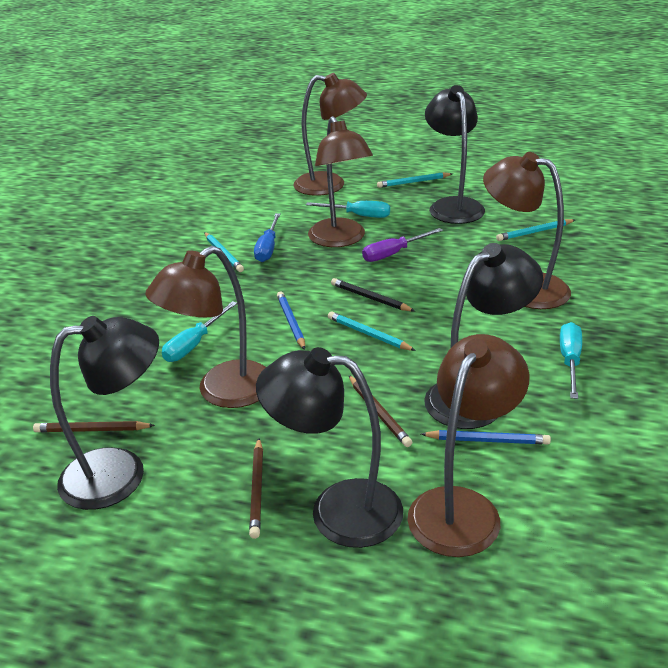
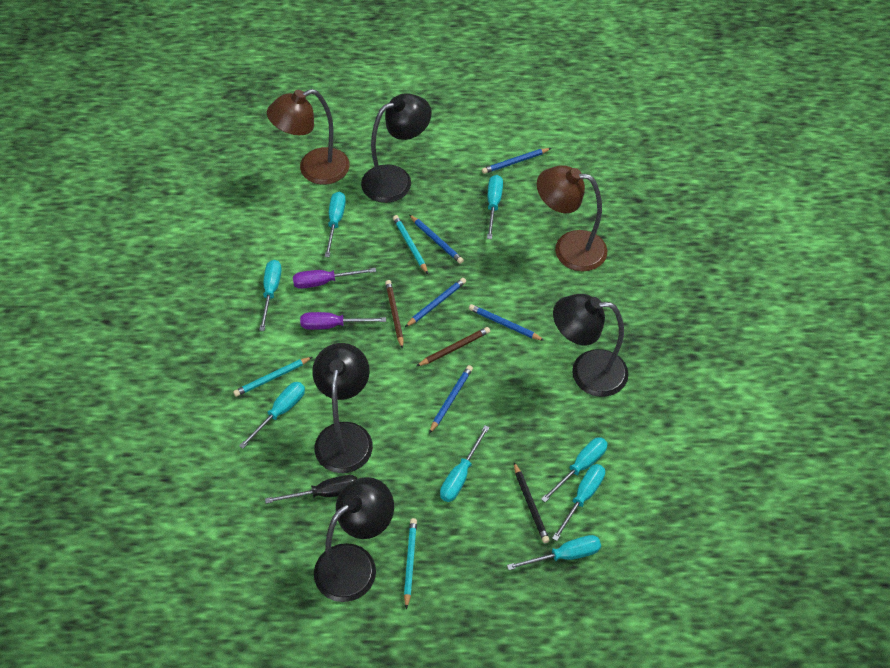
black screwdriver: none = 0 -> [265,475,357,504] = 1
blue pencil: [277,292,305,350] [421,430,551,445] = 2 -> [405,278,466,327] [409,215,464,264] [429,365,473,434] [469,304,545,341] [482,148,551,174] = 5
blue screwdriver: [254,213,281,262] = 1 -> none = 0
brown lamp: [145,246,266,408] [293,73,367,196] [308,116,373,247] [407,334,529,557] [483,152,571,309] = 5 -> [267,89,350,185] [537,165,607,271] = 2
brown pencil: [33,421,155,432] [249,438,263,539] [349,375,412,447] = 3 -> [385,280,404,349] [417,327,490,366] = 2
purple screwdriver: [362,228,443,262] = 1 -> [293,268,376,289] [300,312,386,330] = 2
turquoise pencil: [204,232,244,272] [328,311,416,351] [377,172,453,188] [496,219,575,241] = 4 -> [233,357,312,397] [393,215,428,274] [404,518,417,609] = 3
turquoise screwdriver: [162,301,237,362] [306,201,390,218] [560,322,582,399] = 3 -> [239,382,305,449] [259,260,282,331] [325,192,346,257] [440,425,490,502] [487,175,503,239] [507,535,601,570] [541,437,608,502] [552,464,605,541] = 8

